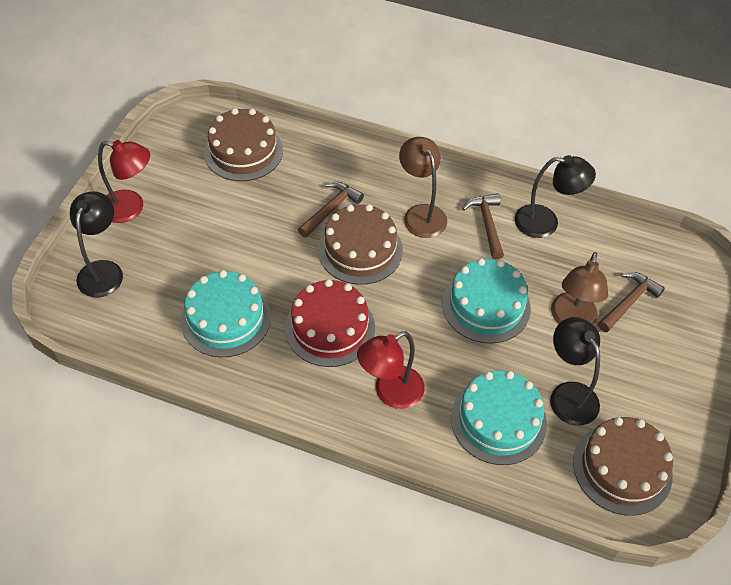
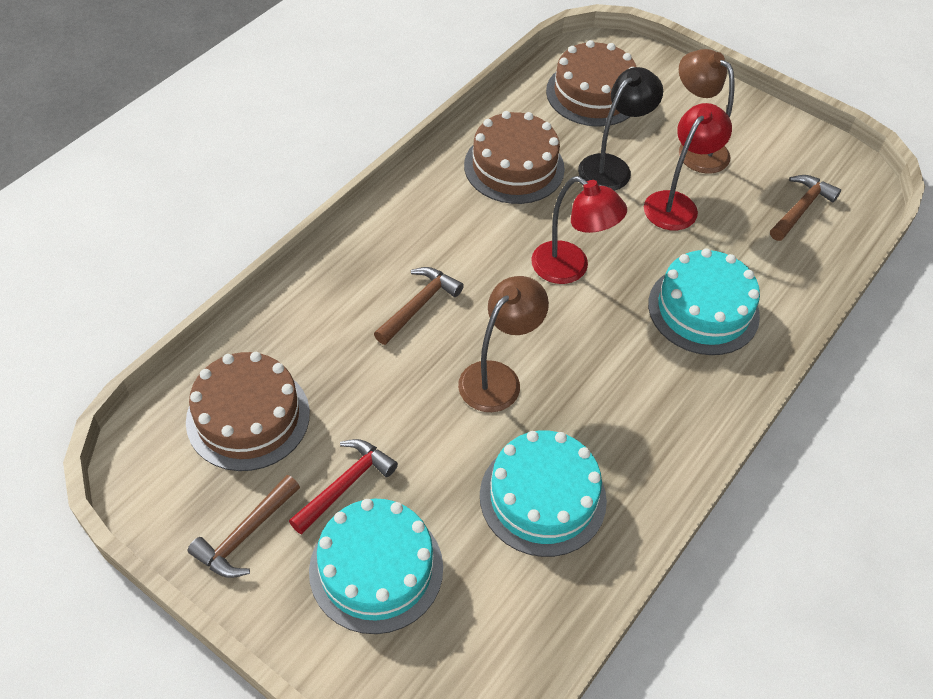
black lamp: [70,191,123,297] [515,155,596,238] [550,317,600,426] = 3 -> [578,67,663,191] = 1
red cake: [285,279,375,367] = 1 -> none = 0
red hammer: none = 0 -> [289,439,398,534] = 1

